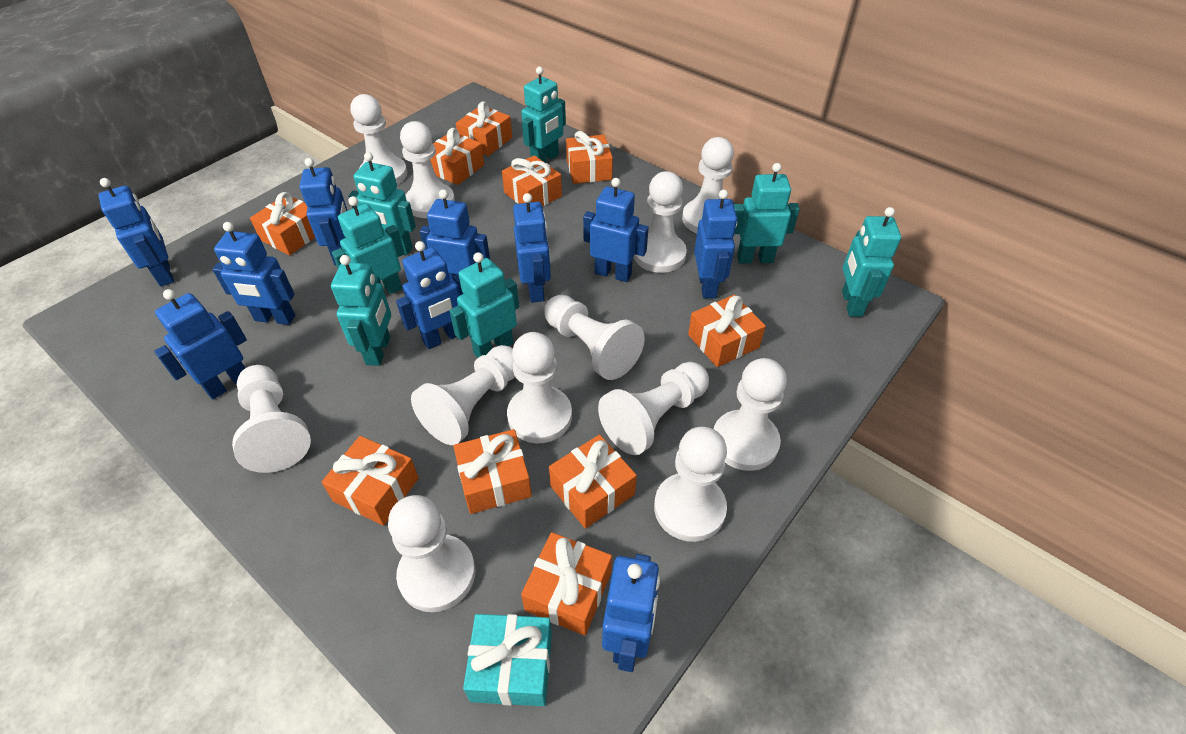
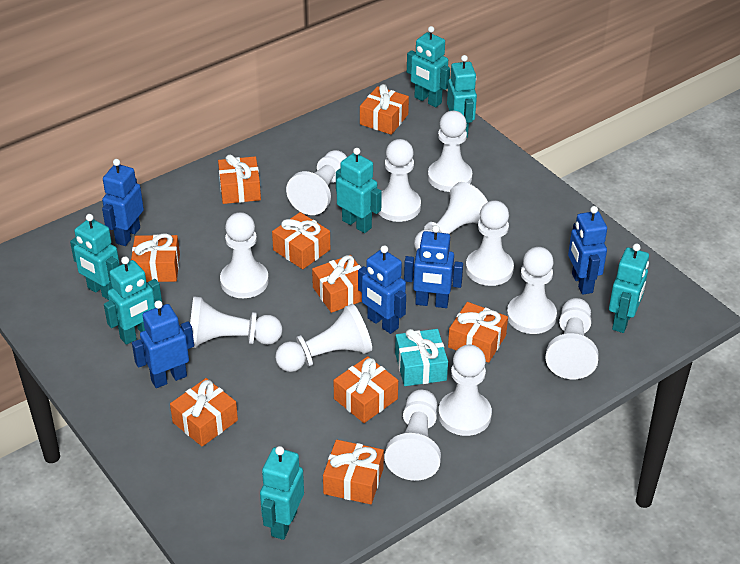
blue robot: [99,178,174,286] [154,289,247,399] [212,222,295,325] [300,158,348,266] [396,241,463,349] [420,189,490,278] [513,193,551,303] [583,178,649,282] [602,554,660,672] [694,190,737,298] = 10 -> [102,159,144,246] [132,300,194,388] [358,245,406,334] [404,225,463,308] [568,206,607,295] = 5
orange gift: [250,192,315,256] [322,436,419,526] [430,128,484,185] [453,429,532,514] [456,101,512,156] [502,155,562,206] [521,532,612,636] [549,435,637,529] [566,131,613,184] [688,295,766,367] = 10 -> [131,233,180,282] [170,378,238,447] [218,154,261,204] [272,212,330,269] [312,255,362,313] [323,440,384,504] [333,356,398,423] [360,84,409,135] [448,302,508,363] = 9

